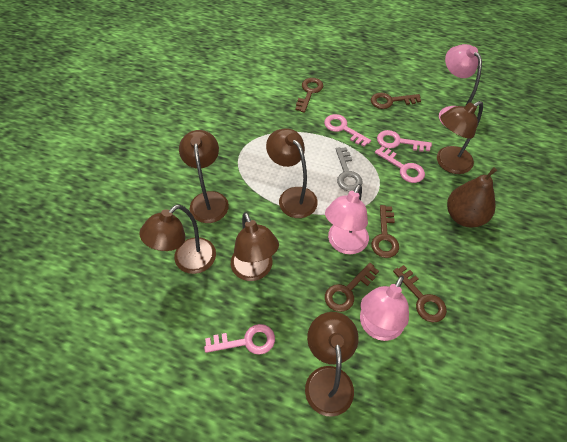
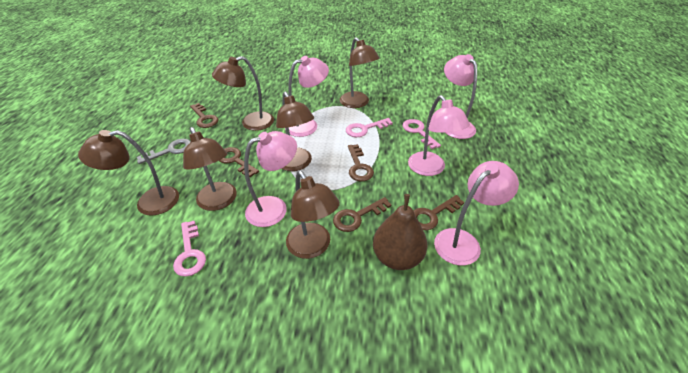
pink key: [204,324,275,355] [324,114,371,147] [375,146,425,183] [377,130,432,152] = 4 -> [173,221,206,277] [346,118,393,137] [403,119,441,149] = 3
pink lamp: [325,184,369,254] [360,275,409,341] [439,44,482,127] = 3 -> [244,131,297,227] [285,56,329,137] [408,95,470,176] [434,161,519,265] [444,54,477,139] = 5

